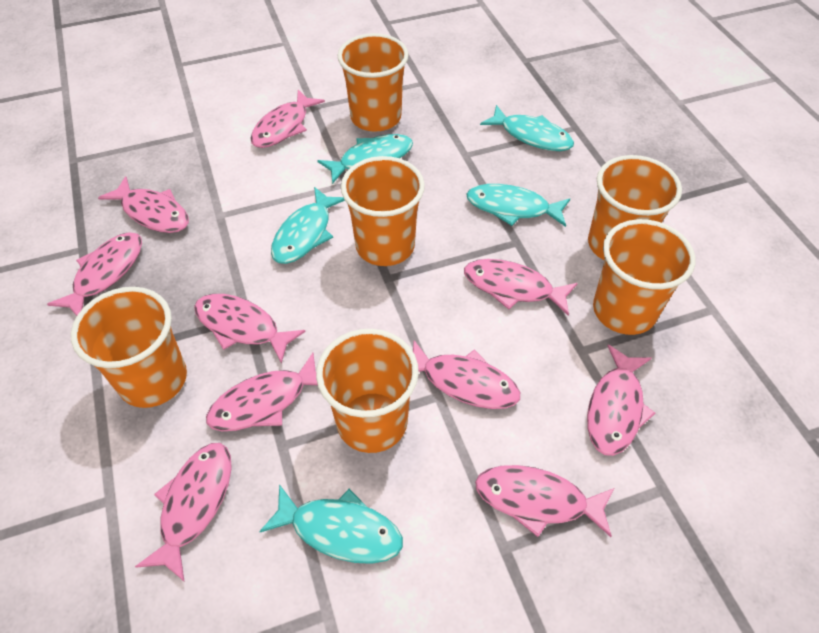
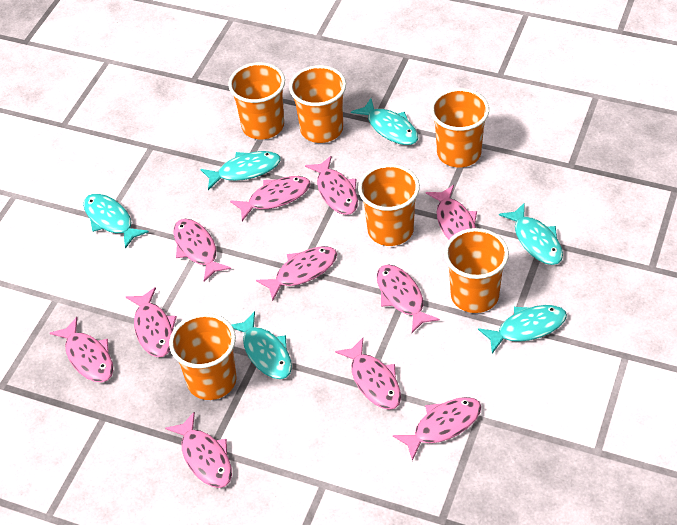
pink fish: [47,232,142,316] [98,176,189,233] [135,443,232,582] [194,294,306,364] [206,353,318,431] [250,90,325,148] [413,340,520,409] [464,259,578,316] [475,465,614,537] [587,344,655,456] = 10 -> [50,317,113,382] [126,287,177,357] [165,412,232,488] [174,219,231,282] [230,176,310,221] [256,246,337,301] [305,156,358,215] [335,338,401,410] [377,265,440,333] [393,397,481,461] [426,185,477,239] = 11
turquoise fish: [259,484,403,564] [271,187,345,264] [317,134,413,184] [466,184,570,227] [480,105,574,151] = 5 -> [83,194,149,249] [200,151,281,190] [232,311,292,379] [351,98,418,145] [478,305,567,354] [499,202,563,265] = 6

